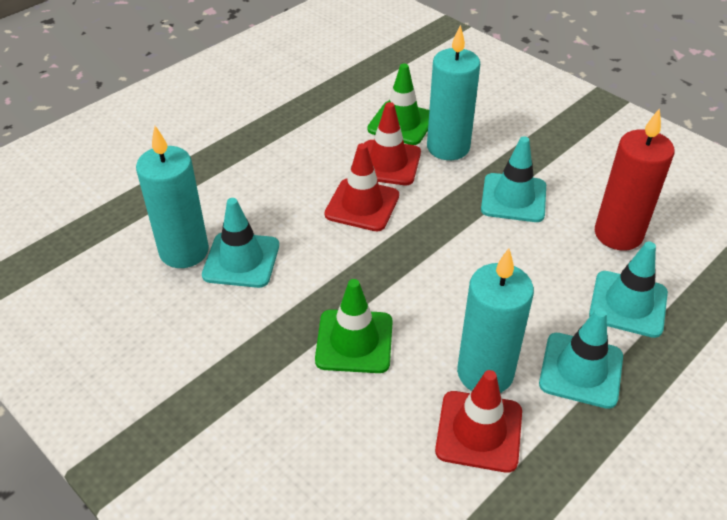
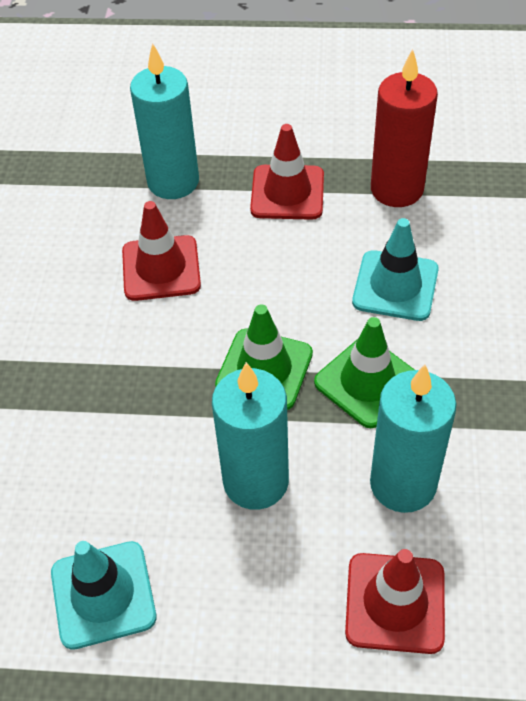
turquoise traffic cone: [202,198,279,288] [481,136,546,222] [539,308,623,409] [589,242,668,338] = 4 -> [51,541,156,650] [352,218,439,321] = 2

